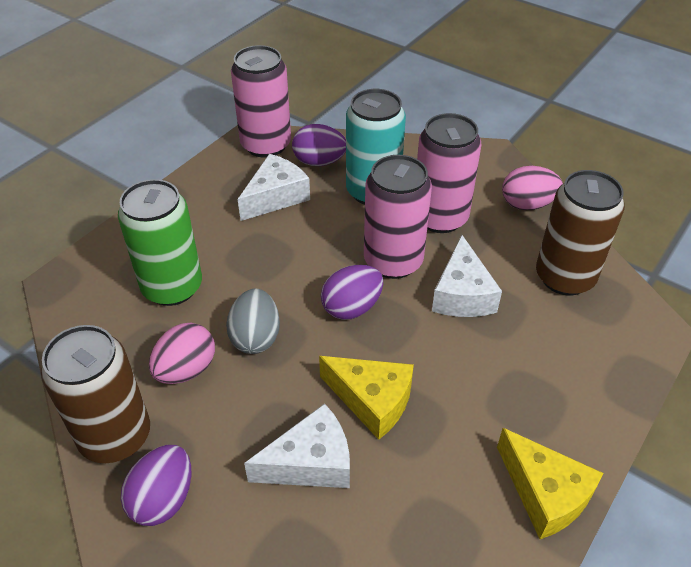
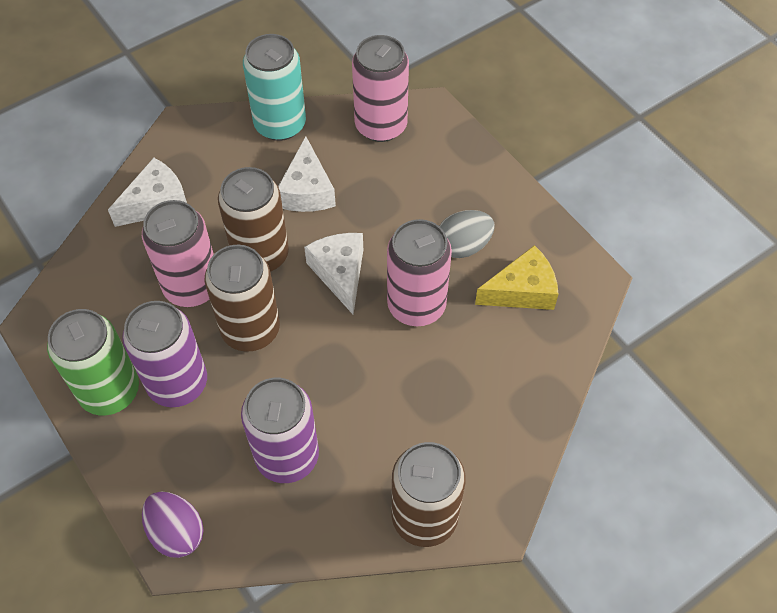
brown can: [41,325,150,463] [536,170,625,295] = 2 -> [205,245,280,352] [218,167,289,272] [392,442,466,547] = 3
pink egg: [149,323,215,384] [502,166,563,210] = 2 -> none = 0
purple can: none = 0 -> [122,301,207,407] [241,378,319,483] = 2
purple egg: [121,445,191,526] [292,124,346,166] [321,265,383,320] = 3 -> [142,492,204,558] = 1
yellow cheese: [319,356,414,440] [497,428,603,539] = 2 -> [475,245,559,310] = 1

